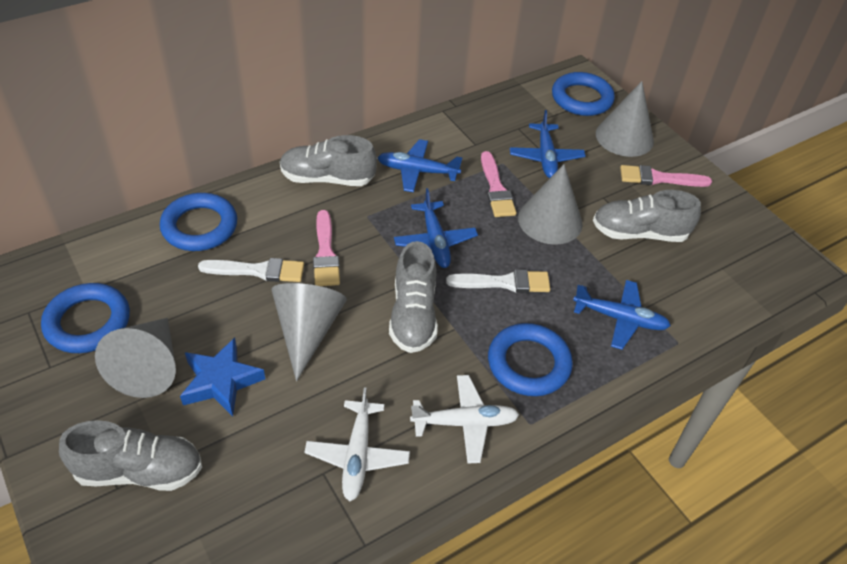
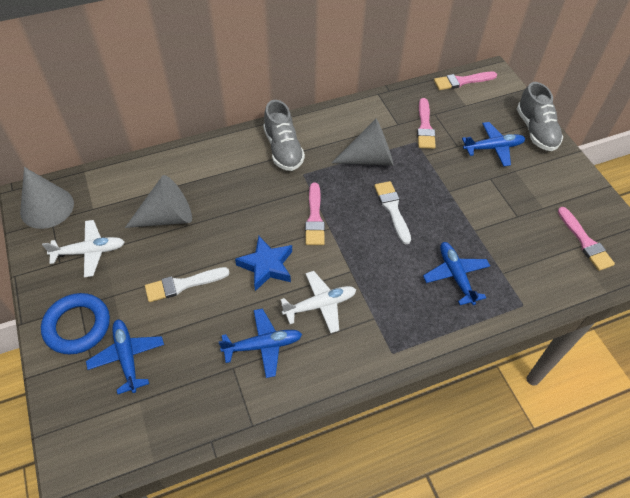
blue ring: [41,283,130,353] [160,193,237,251] [488,323,573,396] [552,72,615,116] = 4 -> [41,293,110,355] = 1
grey cone: [95,318,176,398] [272,283,347,381] [518,164,583,245] [596,81,654,157] = 4 -> [20,167,74,229] [125,175,192,228] [332,119,394,165] = 3
grey shoe: [59,420,202,491] [280,135,377,186] [389,241,438,353] [593,190,701,242] = 4 -> [263,100,305,171] [517,82,563,151] = 2
pink brush: [313,210,340,286] [481,151,516,217] [620,165,712,187] = 3 -> [305,183,325,245] [417,98,436,149] [434,72,497,90] [558,207,615,271] = 4

